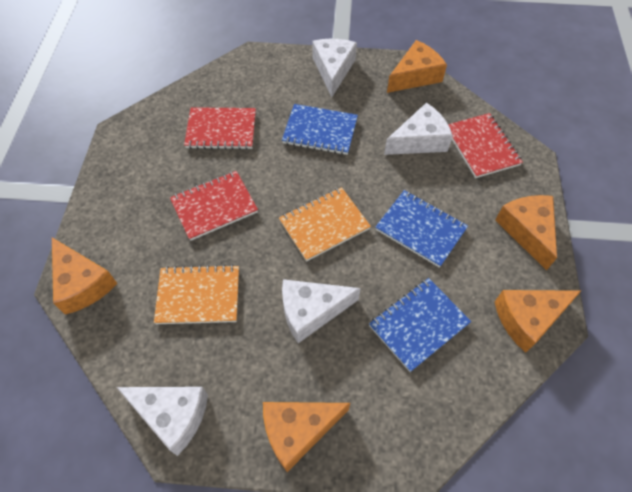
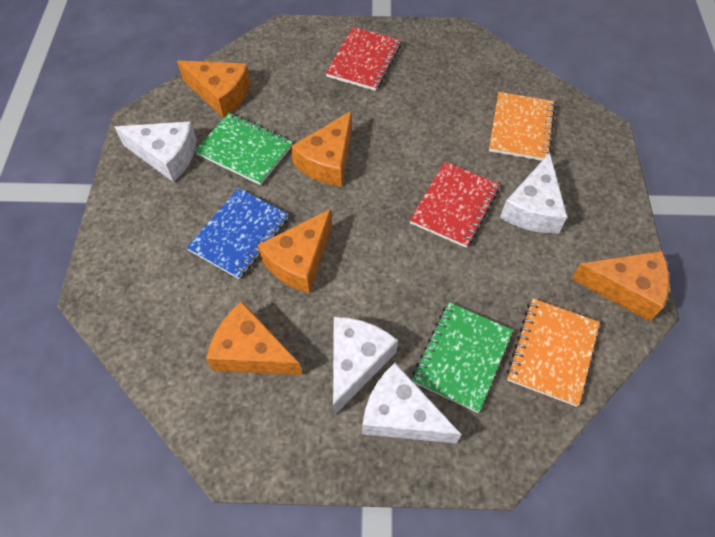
blue notebook: [282,104,358,155] [369,278,471,372] [375,190,468,268] = 3 -> [186,188,289,279] = 1
green notebook: none = 0 -> [195,113,293,185] [412,302,513,413] = 2
red notebook: [170,171,258,241] [184,107,256,150] [448,113,523,178] = 3 -> [326,27,401,91] [410,162,500,248] = 2

